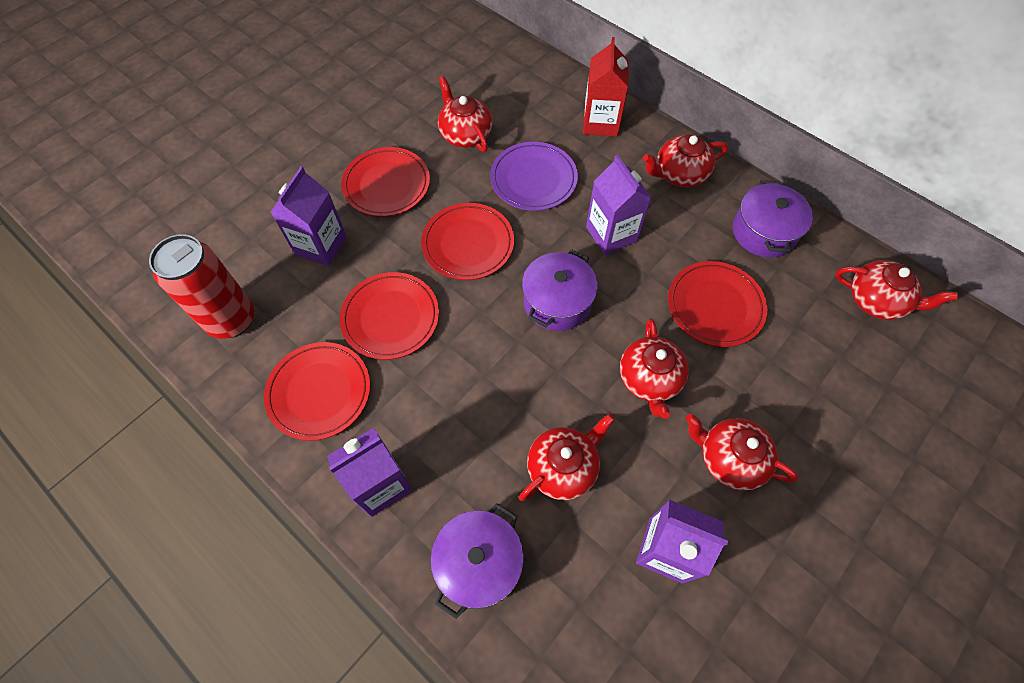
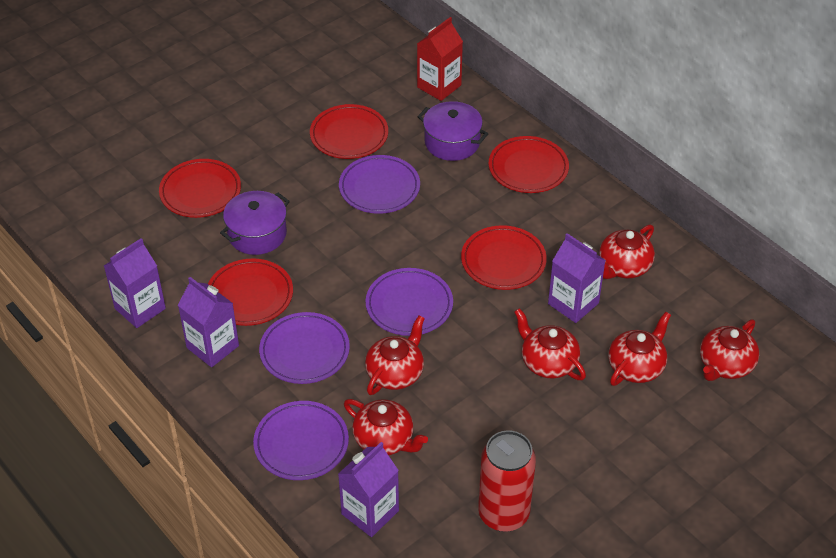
purple plate: [490,142,578,211] = 1 -> [253,401,349,480] [259,312,350,384] [339,155,420,214] [365,268,453,336] = 4
purple pot: [430,503,524,619] [522,249,598,331] [733,180,813,258] = 3 -> [220,191,290,255] [418,101,488,161] = 2

